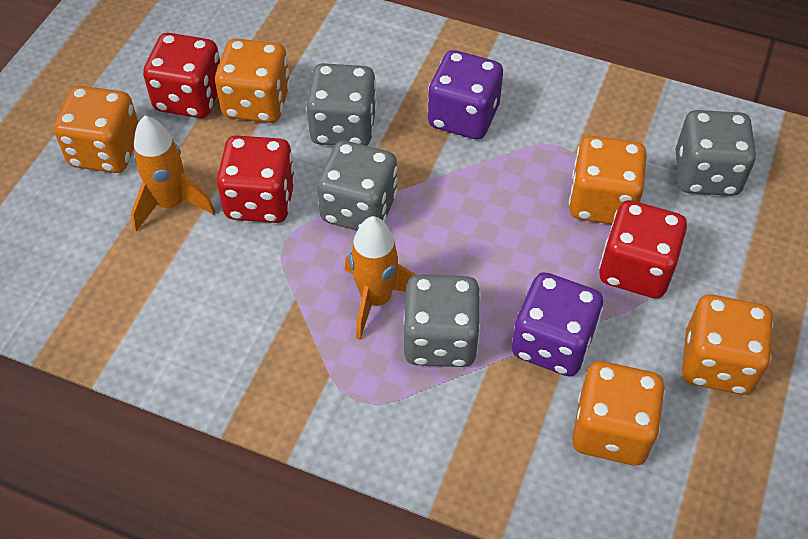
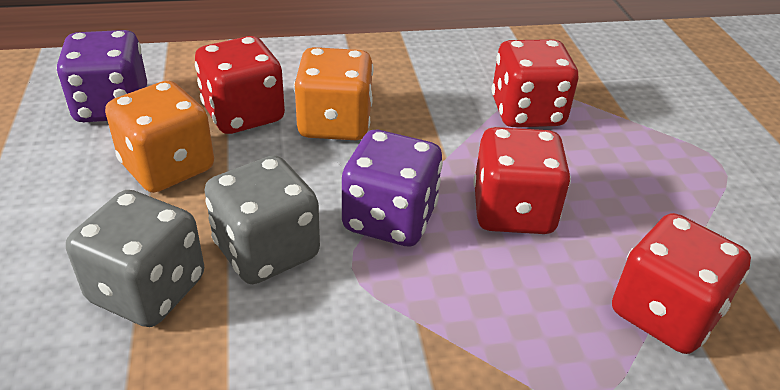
grey dice: [306,63,377,146] [317,141,398,231] [403,274,481,367] [676,110,756,196] = 4 -> [66,190,204,327] [204,156,320,284] = 2
orange dice: [54,86,139,173] [215,38,290,123] [569,136,647,224] [572,361,665,465] [682,294,773,395] = 5 -> [105,81,214,193] [294,47,374,140] = 2
orange rocket: [131,116,215,231] [345,216,416,340] = 2 -> none = 0
red dice: [143,33,220,118] [216,135,295,223] [599,200,687,298] = 3 -> [195,36,285,134] [473,127,571,234] [492,39,578,127] [612,213,751,354] = 4

